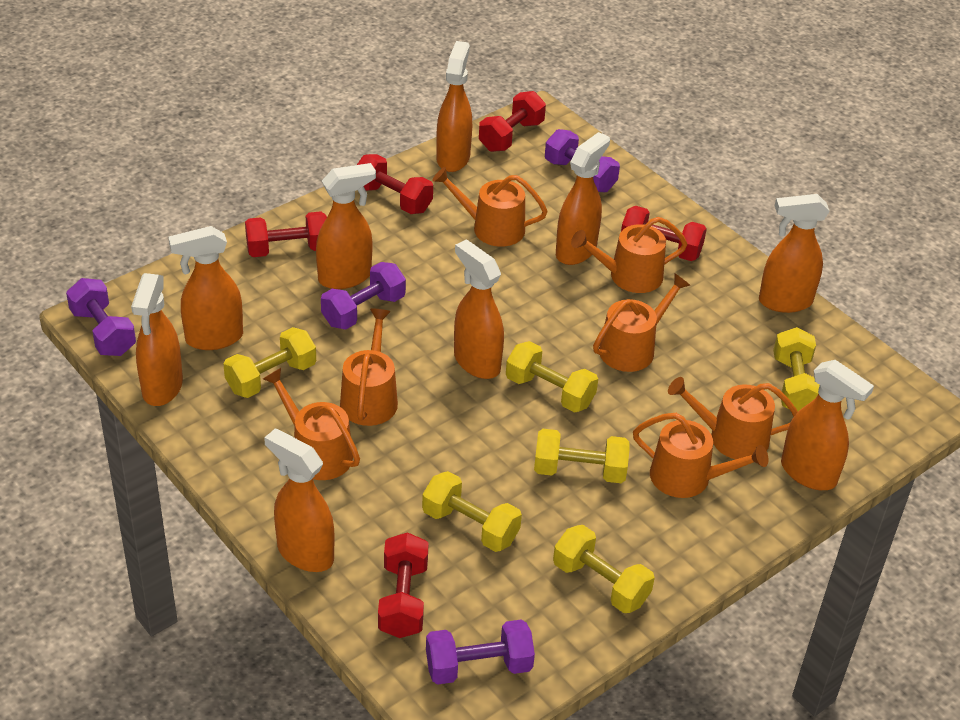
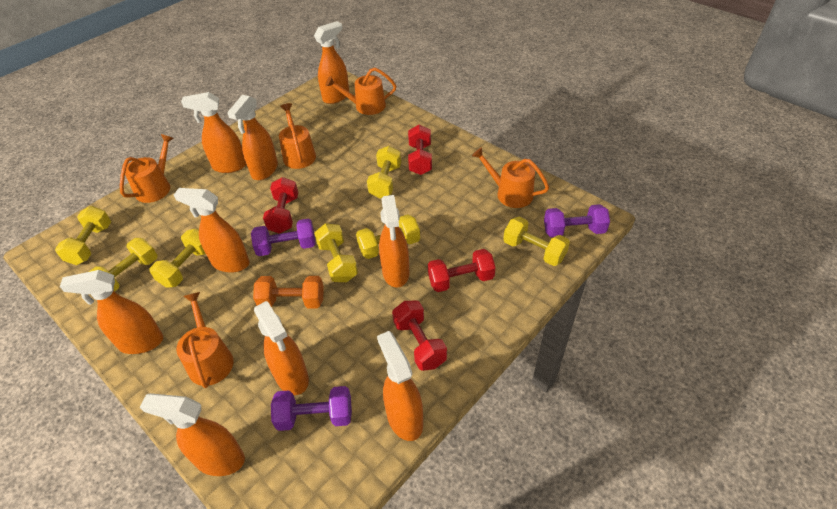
orange dumbbell: none = 0 -> [253,276,324,308] = 1
orange watering can: [263,368,360,480] [340,309,398,426] [432,167,548,247] [571,217,687,293] [593,274,690,372] [633,413,768,498] [668,377,798,459] = 7 -> [120,134,174,203] [176,292,233,388] [279,103,316,169] [325,68,396,115] [472,147,549,208] = 5
purple dumbbell: [66,278,136,356] [321,262,406,330] [426,620,535,685] [545,129,620,192] = 4 -> [251,219,315,256] [271,386,352,431] [544,204,610,238] = 3
red dumbbell: [245,211,327,257] [357,154,433,214] [378,532,429,638] [479,91,546,152] [621,206,707,261] = 5 -> [263,177,298,234] [392,301,447,371] [408,125,432,175] [428,249,496,292] = 4
yellow dumbbell: [223,327,316,398] [422,471,522,552] [506,341,598,413] [534,429,630,483] [553,525,655,613] [773,327,820,411] = 6 -> [55,206,111,265] [89,238,158,291] [150,229,206,288] [314,223,358,282] [356,214,420,259] [367,146,401,198] [503,217,570,266] = 7

